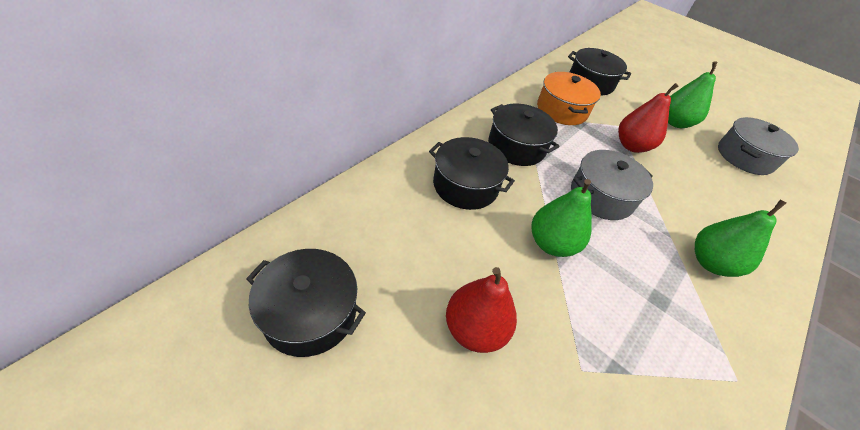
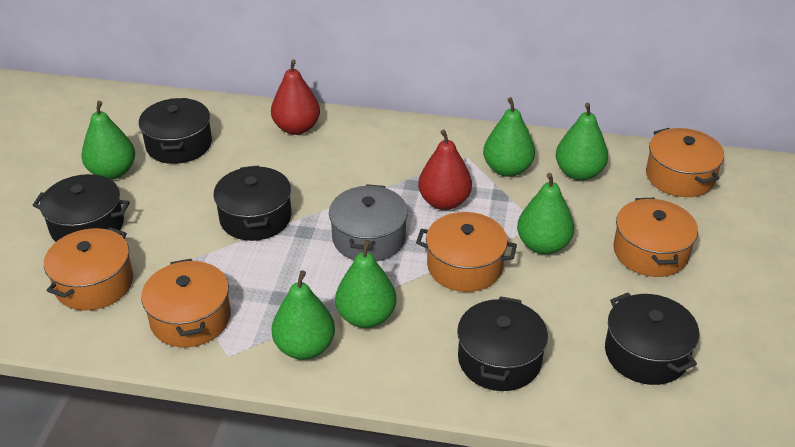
black pot: [246,249,366,357] [429,137,515,210] [488,104,559,166] [568,48,631,95] = 4 -> [32,174,130,242] [139,98,212,164] [213,165,291,241] [457,296,548,391] [605,293,699,385] = 5
green pear: [531,179,592,257] [668,61,717,128] [695,200,786,277] = 3 -> [81,101,135,180] [271,270,335,360] [335,240,396,328] [483,97,535,177] [517,173,574,254] [556,103,608,181] = 6
grey pot: [571,150,653,220] [718,117,799,175] = 2 -> [329,184,408,262] = 1
orange pot: [537,72,601,125] = 1 -> [44,227,133,311] [141,259,231,347] [416,212,517,292] [613,198,698,277] [646,128,724,197] = 5

